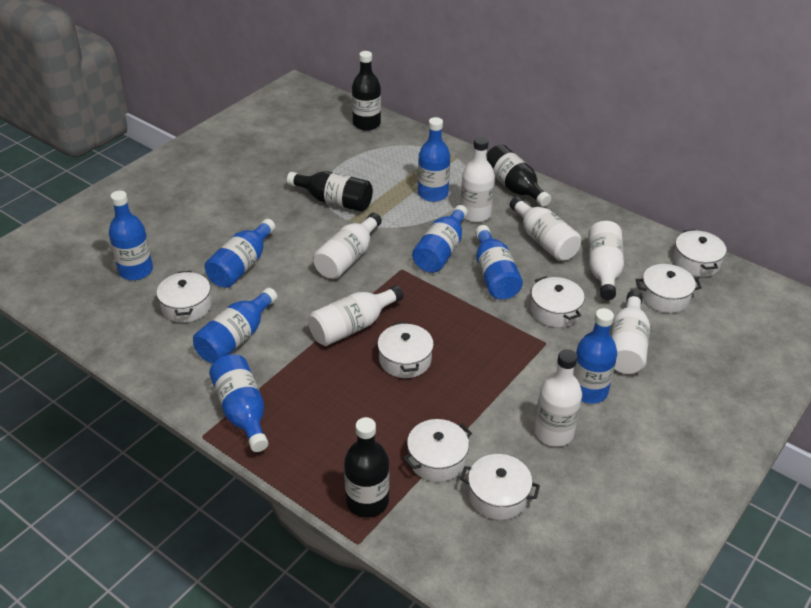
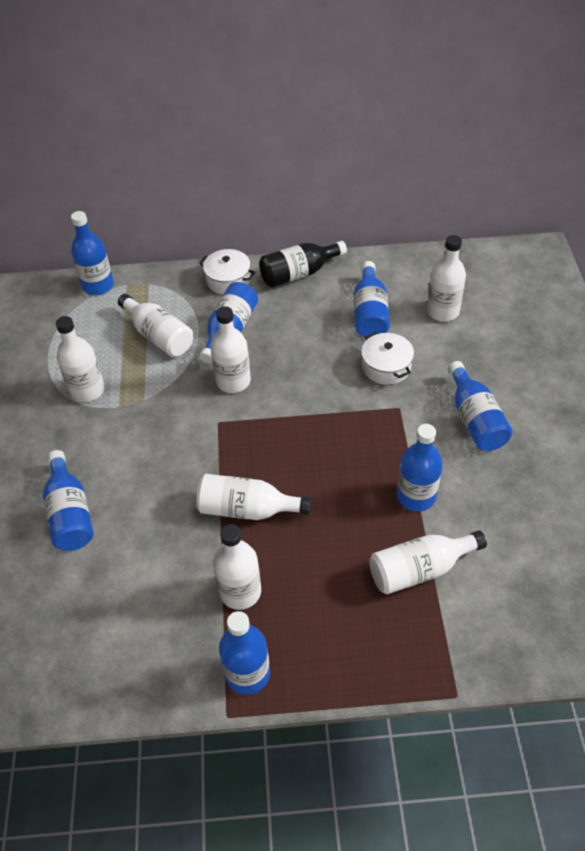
black bottle: [287,171,373,212] [344,417,389,518] [352,51,381,131] [487,144,551,207] = 4 -> [259,241,347,287] = 1
blue bottle: [109,191,153,280] [193,288,277,363] [205,219,275,288] [209,354,268,452] [412,205,468,273] [418,117,450,202] [475,225,523,299] [573,308,617,403] = 8 -> [43,450,94,551] [71,211,114,295] [199,282,258,364] [219,611,270,695] [354,261,390,337] [397,424,443,512] [448,361,512,451] = 7
white pot: [157,271,212,323] [377,322,434,378] [403,419,472,482] [460,454,540,520] [531,276,585,328] [636,264,701,313] [673,229,727,277] = 7 -> [199,249,255,295] [361,332,414,385] = 2

